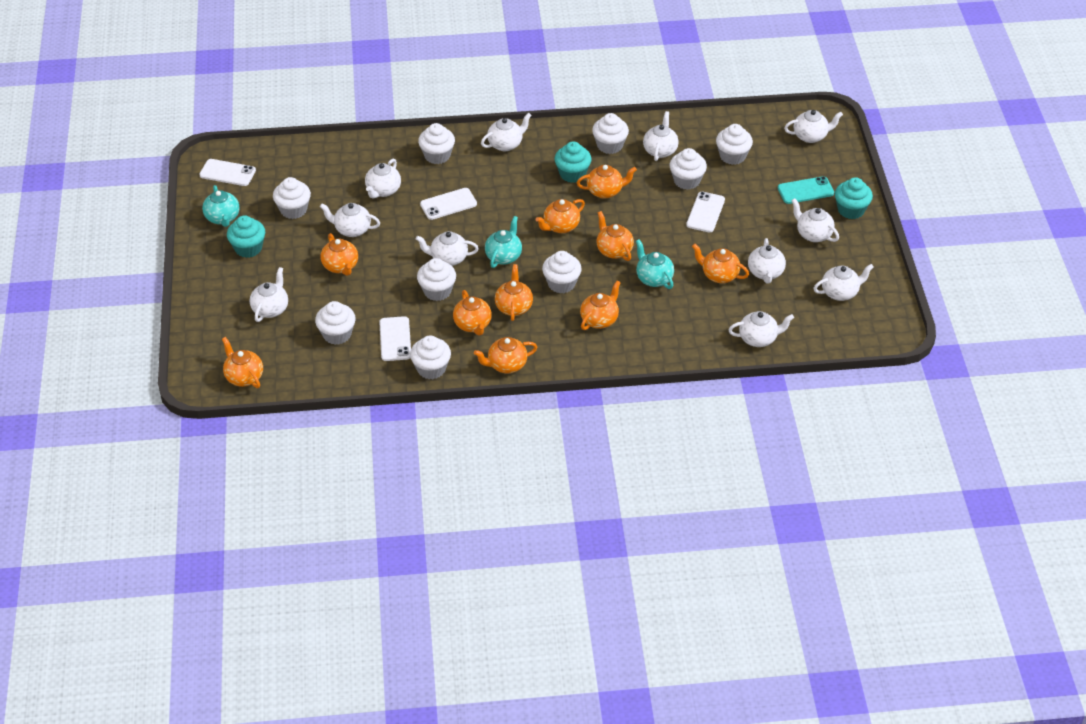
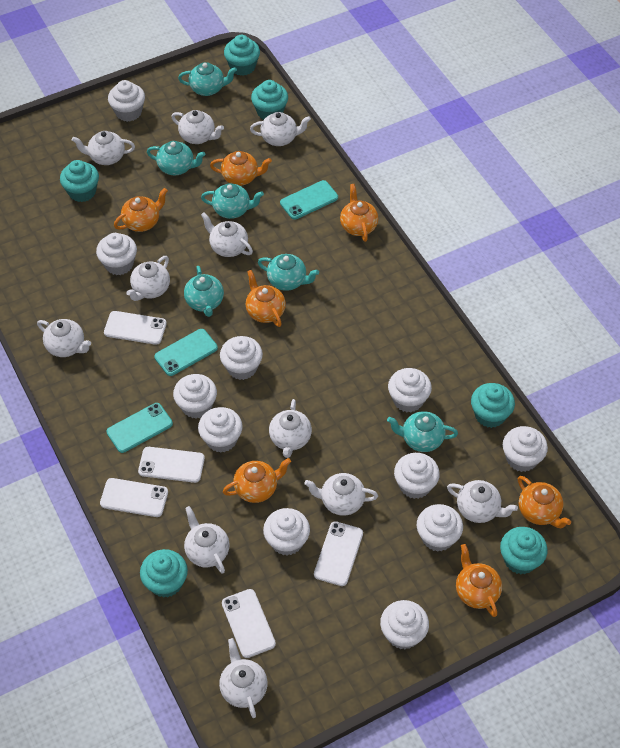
orange teapot: [222,337,263,388] [321,233,358,276] [453,290,492,336] [474,337,537,373] [495,264,533,321] [536,199,585,233] [577,165,637,199] [580,281,621,330] [597,211,634,261] [692,243,749,283] = 10 -> [114,188,168,232] [210,151,272,186] [223,458,291,503] [246,270,286,327] [340,184,378,242] [456,544,502,617] [518,476,571,528] = 7
turquoise cupcake: [227,215,265,258] [554,141,591,183] [835,177,873,219] = 3 -> [60,160,99,202] [140,549,188,598] [224,35,260,76] [251,80,288,120] [471,383,515,428] [500,527,548,574] = 6
turquoise phone: [778,176,834,204] = 1 -> [106,403,173,453] [154,329,218,376] [280,180,338,220] = 3
turquoise teapot: [202,185,239,227] [485,216,522,268] [636,239,674,289] = 3 -> [147,141,206,176] [178,62,237,96] [184,266,224,317] [201,183,264,219] [258,254,319,291] [387,411,458,452] = 6
white cupcake: [273,177,311,219] [315,301,356,345] [410,335,451,379] [417,258,456,301] [418,123,455,164] [542,251,582,293] [592,113,629,154] [670,148,707,190] [716,124,753,165] = 9 -> [96,233,137,275] [108,80,145,122] [173,374,217,418] [198,407,243,453] [220,336,263,380] [263,508,310,556] [380,600,429,649] [388,368,432,412] [394,453,440,499] [417,504,463,552] [503,426,548,472] = 11
white phone: [199,159,256,186] [379,316,411,361] [420,188,477,220] [686,192,725,232] = 4 -> [100,478,168,517] [104,311,167,345] [138,447,205,483] [222,589,276,658] [314,521,363,586] = 5

